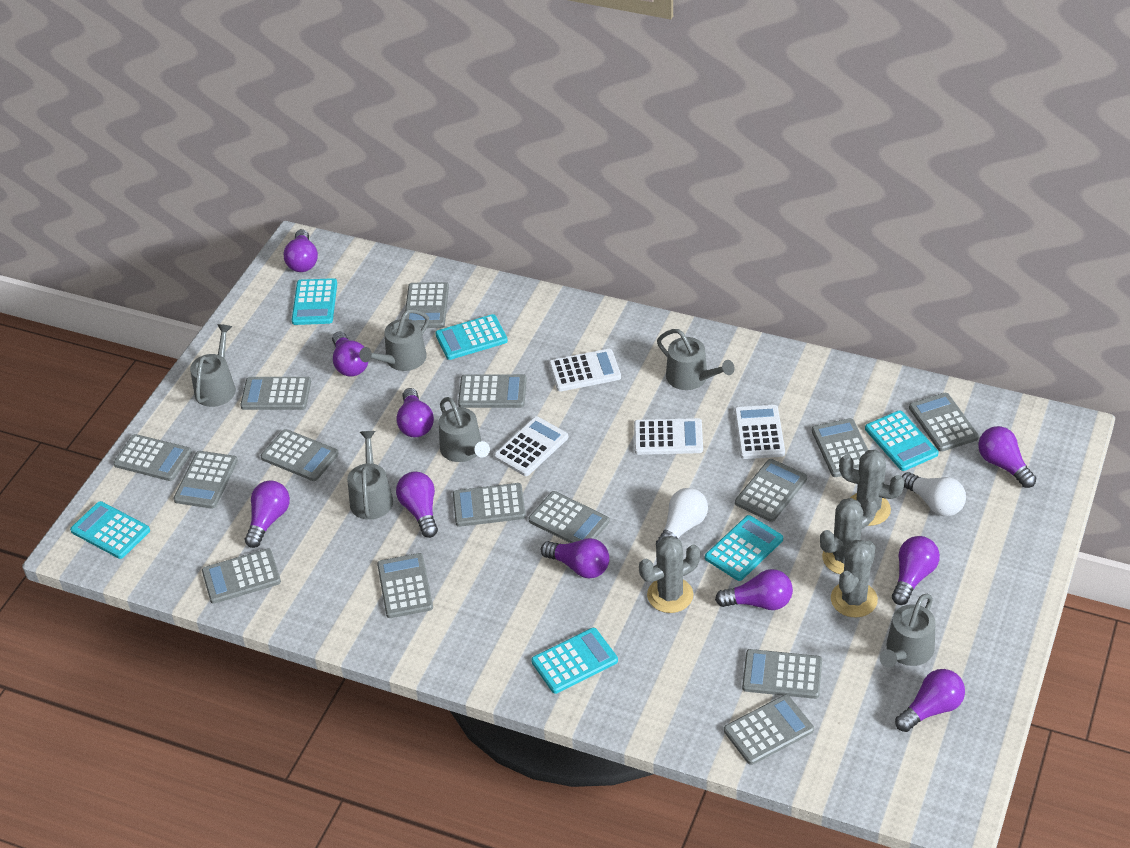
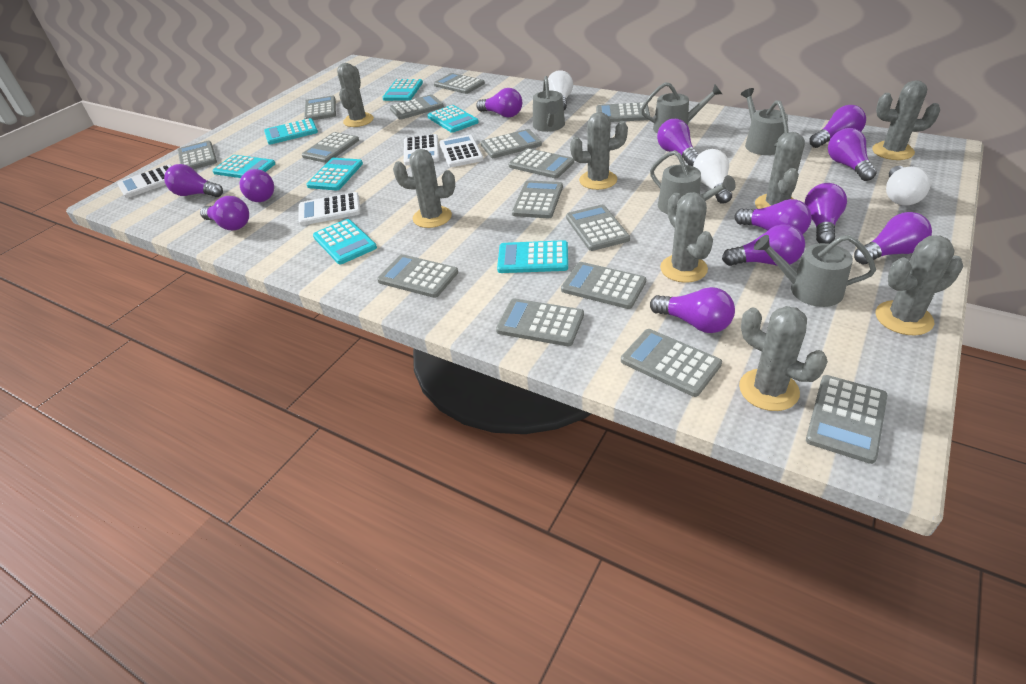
grey cactus: [639,536,700,613] [820,498,877,574] [831,540,878,618] [839,450,905,526] = 4 -> [337,63,374,127] [393,149,455,228] [570,112,628,190] [660,192,713,283] [739,306,828,411] [755,132,805,209] [872,80,940,160] [876,236,963,335] = 8
grey watering can: [190,324,236,407] [347,431,393,520] [359,309,429,371] [439,397,490,462] [657,329,735,390] [880,594,936,668] = 6 -> [533,76,565,132] [641,82,722,134] [650,150,736,214] [741,88,789,155] [754,235,876,307] = 5
purple light bulb: [245,480,290,548] [284,229,318,272] [332,331,368,377] [396,388,434,437] [396,471,438,538] [541,538,609,578] [715,569,793,610] [892,536,940,605] [895,669,965,732] [978,426,1037,488] = 10 -> [164,164,223,197] [200,196,249,230] [240,169,274,202] [476,88,522,118] [650,287,735,333] [657,119,699,166] [722,224,805,266] [734,199,812,234] [805,183,847,244] [809,105,866,148] [828,128,877,181] [854,212,932,264] = 12
turquoise calculator: [70,501,150,559] [292,278,337,325] [435,314,508,360] [531,628,618,694] [705,515,783,581] [865,410,939,471] = 6 -> [212,155,275,178] [264,118,318,145] [306,158,363,190] [313,219,377,264] [382,79,423,101] [427,105,479,133] [497,240,568,273] = 7
white light bulb: [656,488,708,545] [901,472,966,516] = 2 -> [548,70,573,110] [693,149,732,204] [886,166,931,205] = 3

